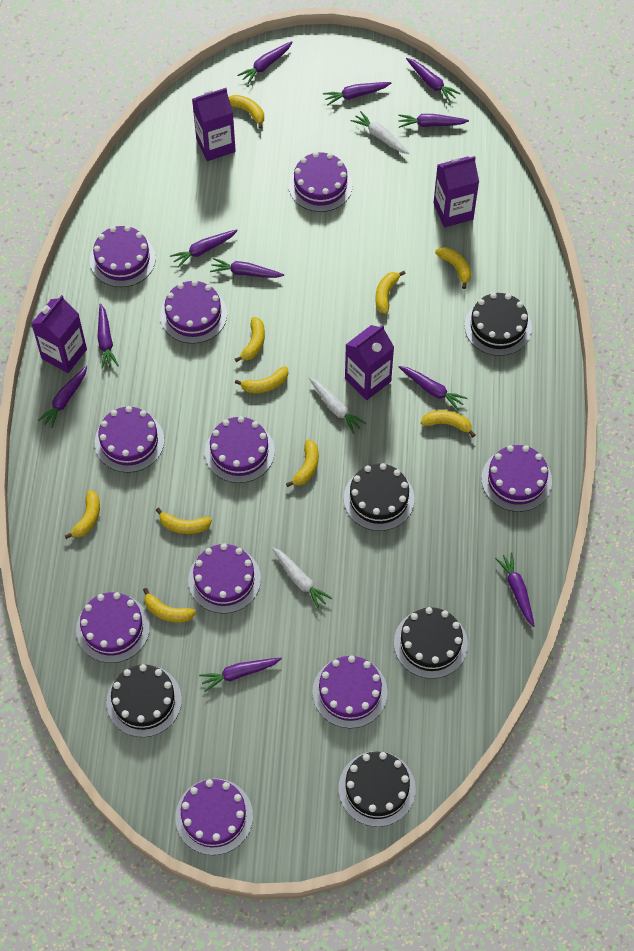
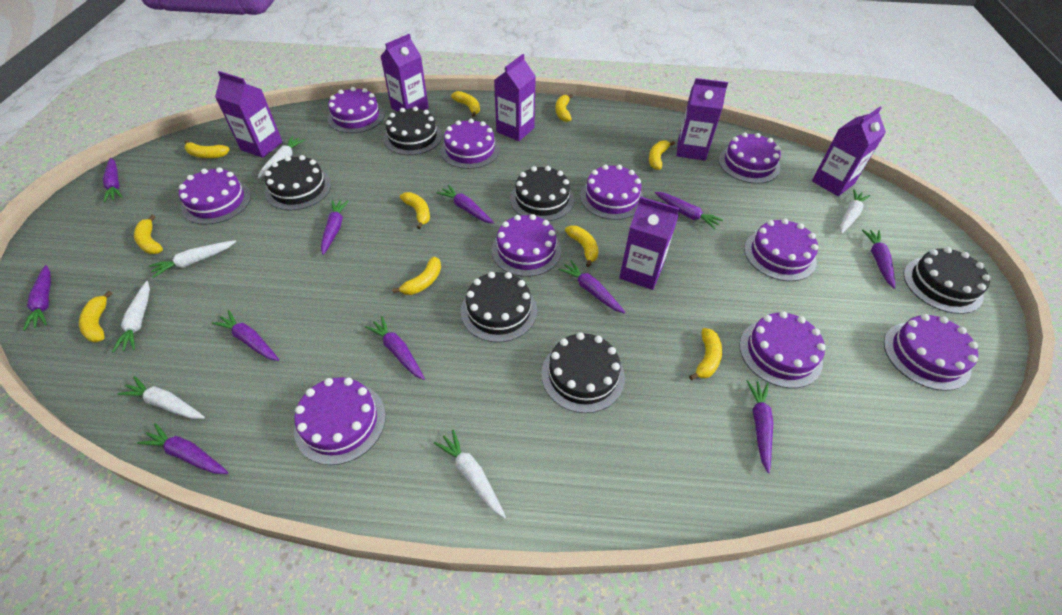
black cake: [106,664,182,737] [339,751,415,827] [344,463,414,531] [394,607,468,679] [465,293,532,356] = 5 -> [265,155,331,210] [383,107,442,155] [461,272,537,342] [510,166,574,221] [541,332,625,413] [904,247,991,314] = 6
purple carton: [31,295,87,373] [192,88,236,161] [345,325,394,400] [434,156,479,227] = 4 -> [215,71,283,158] [380,34,429,111] [494,54,536,141] [619,196,679,290] [677,78,728,161] [812,107,886,196] = 6
white carrot: [272,547,332,610] [309,377,366,434] [351,111,410,154] = 3 -> [112,281,150,353] [117,376,205,419] [149,240,236,278] [258,136,305,179] [434,429,506,519] [840,189,870,234] = 6

